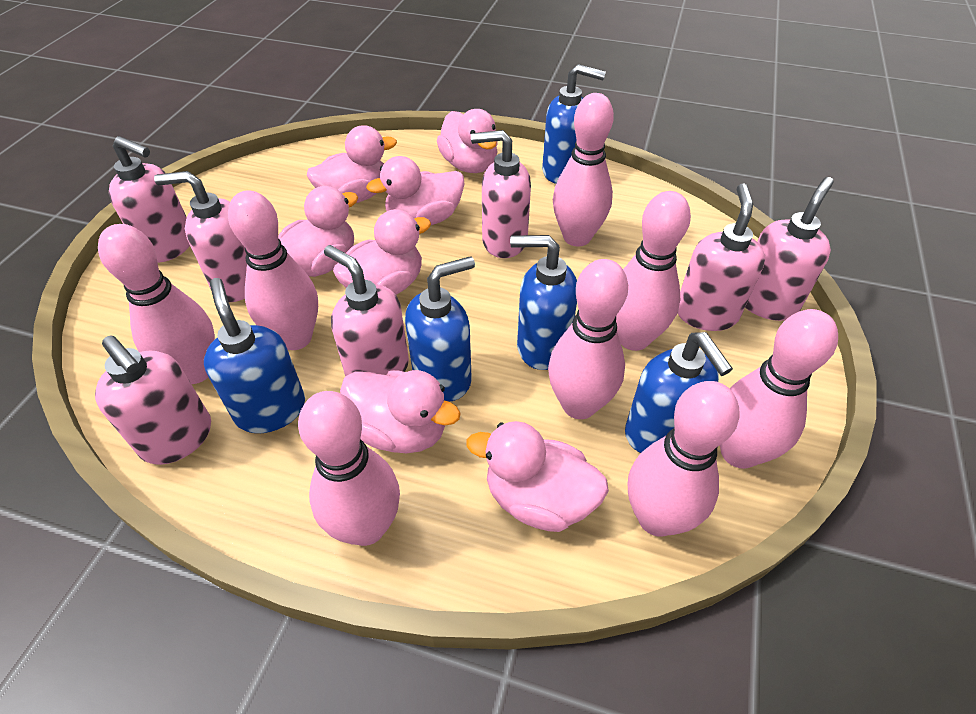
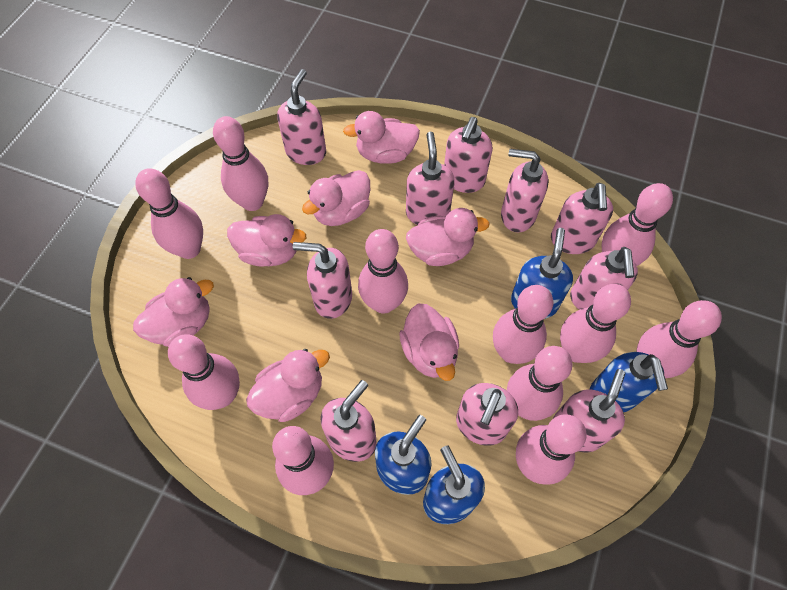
blue soap dispenser: [204,278,305,433] [405,256,475,401] [510,235,577,370] [542,64,606,184] [625,332,733,453] = 5 -> [375,415,432,495] [423,445,485,524] [511,228,573,319] [590,352,668,412] = 4
pink bowling pin: [98,224,215,384] [228,190,318,350] [298,391,400,546] [548,259,628,419] [553,93,614,247] [616,191,691,351] [628,381,740,537] [720,309,838,469] = 8 -> [135,168,203,259] [168,334,240,410] [213,116,268,211] [272,426,334,495] [358,229,408,314] [493,285,553,364] [507,346,573,421] [516,414,587,485] [560,284,631,363] [602,183,673,266] [637,300,722,378] = 11
pink soap dispenser: [95,335,211,465] [108,136,190,263] [154,171,247,302] [324,245,409,376] [471,130,531,258] [678,184,765,331] [745,177,834,321] = 7 -> [277,69,326,165] [293,242,352,319] [321,380,377,462] [406,132,455,225] [444,117,493,193] [456,383,518,446] [501,149,549,232] [551,183,613,254] [553,369,626,452] [570,247,638,310] = 10

